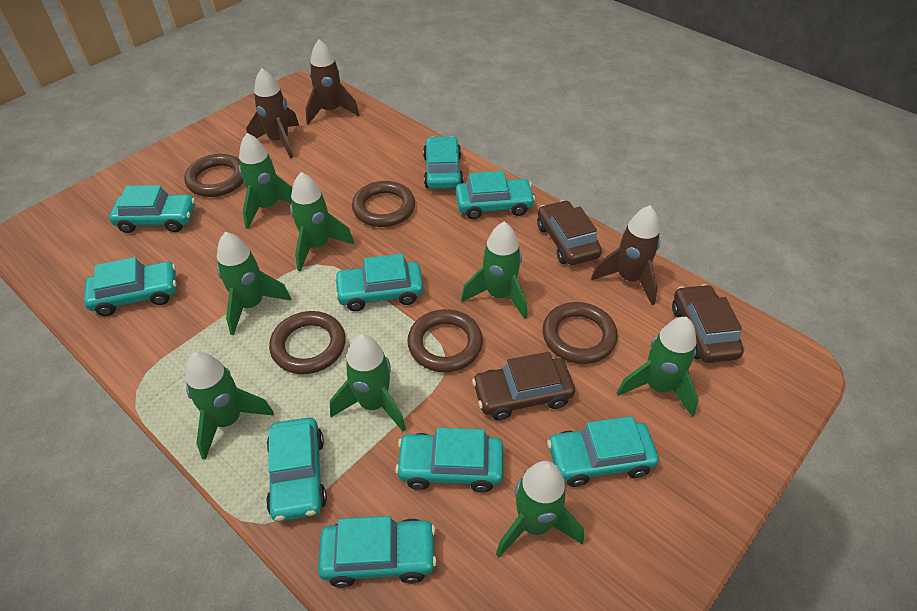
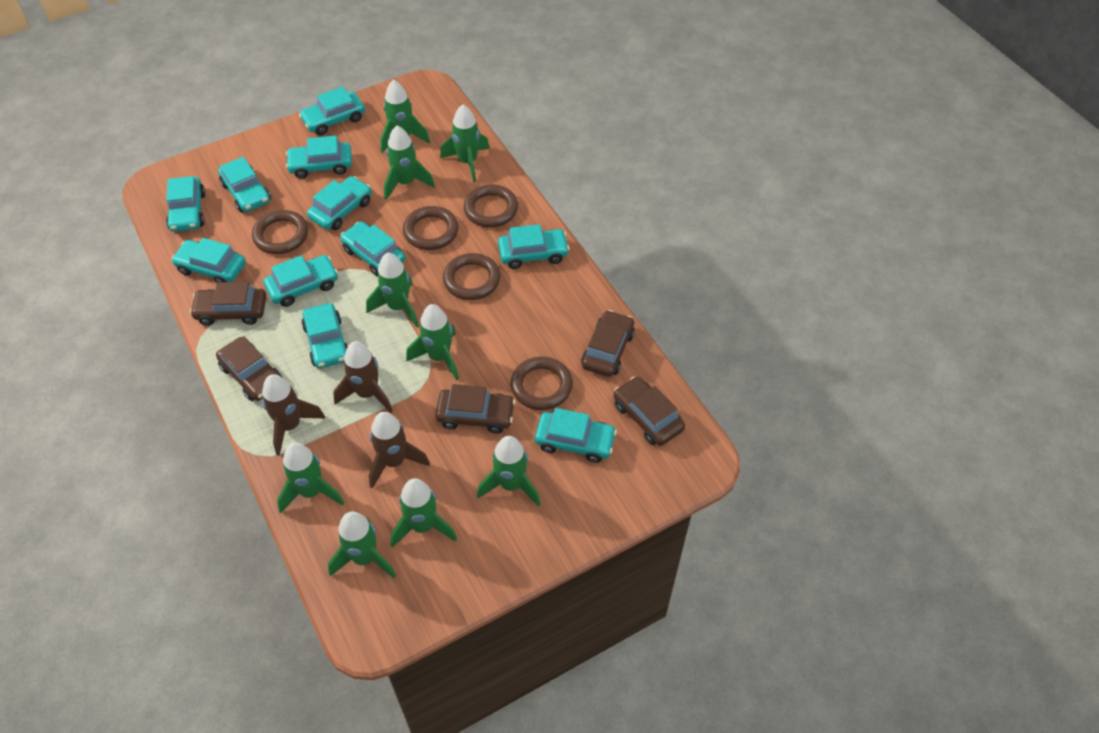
brown car: [472,352,575,420] [537,200,602,265] [672,284,744,363] = 3 -> [190,282,266,326] [216,336,282,401] [435,384,515,434] [581,310,635,377] [614,376,685,446] = 5
green rocket: [185,352,274,460] [217,232,291,335] [239,133,293,229] [290,172,354,272] [330,334,406,432] [461,222,527,319] [496,461,584,557] [617,317,699,417] = 8 -> [277,443,344,513] [328,511,396,578] [366,253,419,328] [380,80,430,153] [384,126,435,200] [390,478,457,548] [406,304,459,381] [440,104,490,183] [477,436,541,506] = 9
turquoise car: [84,257,177,316] [109,185,195,233] [266,417,327,522] [318,516,437,588] [334,254,424,311] [395,428,503,492] [423,136,464,189] [456,171,535,219] [547,416,659,487] = 9 -> [166,176,205,232] [171,238,246,283] [218,157,271,212] [263,255,338,307] [286,135,352,179] [299,87,365,135] [302,303,348,368] [307,176,372,230] [340,221,405,277] [498,224,570,269] [535,408,617,463] = 11

